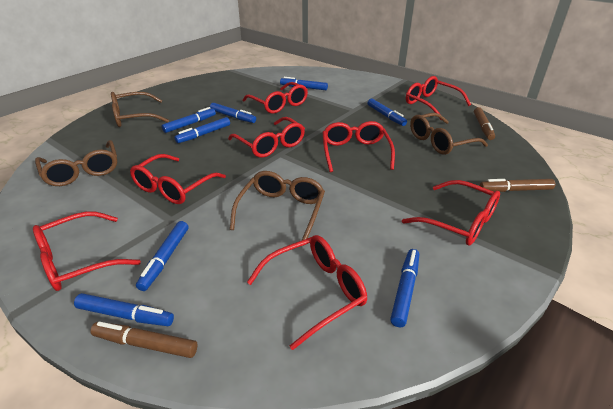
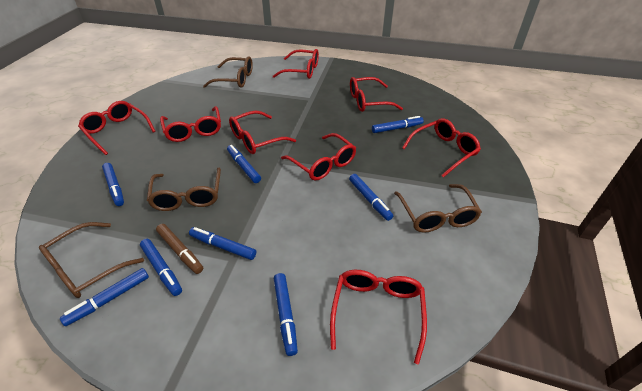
brown marker: [90,322,197,358] [474,107,495,140] [480,179,555,192] = 3 -> [156,224,203,274] = 1

